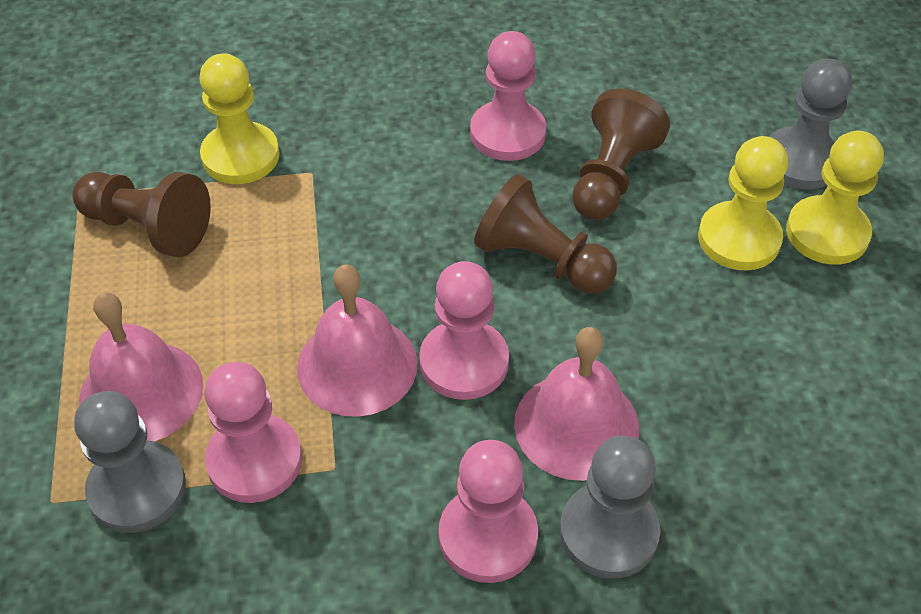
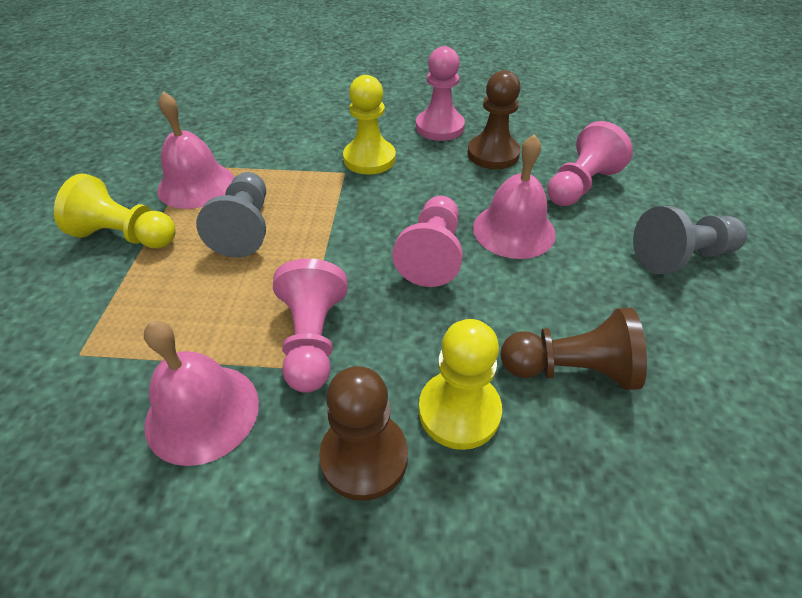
grey pawn: [74,391,186,533] [560,436,661,579] [769,58,852,189] = 3 -> [196,172,266,258] [633,206,747,274] = 2

